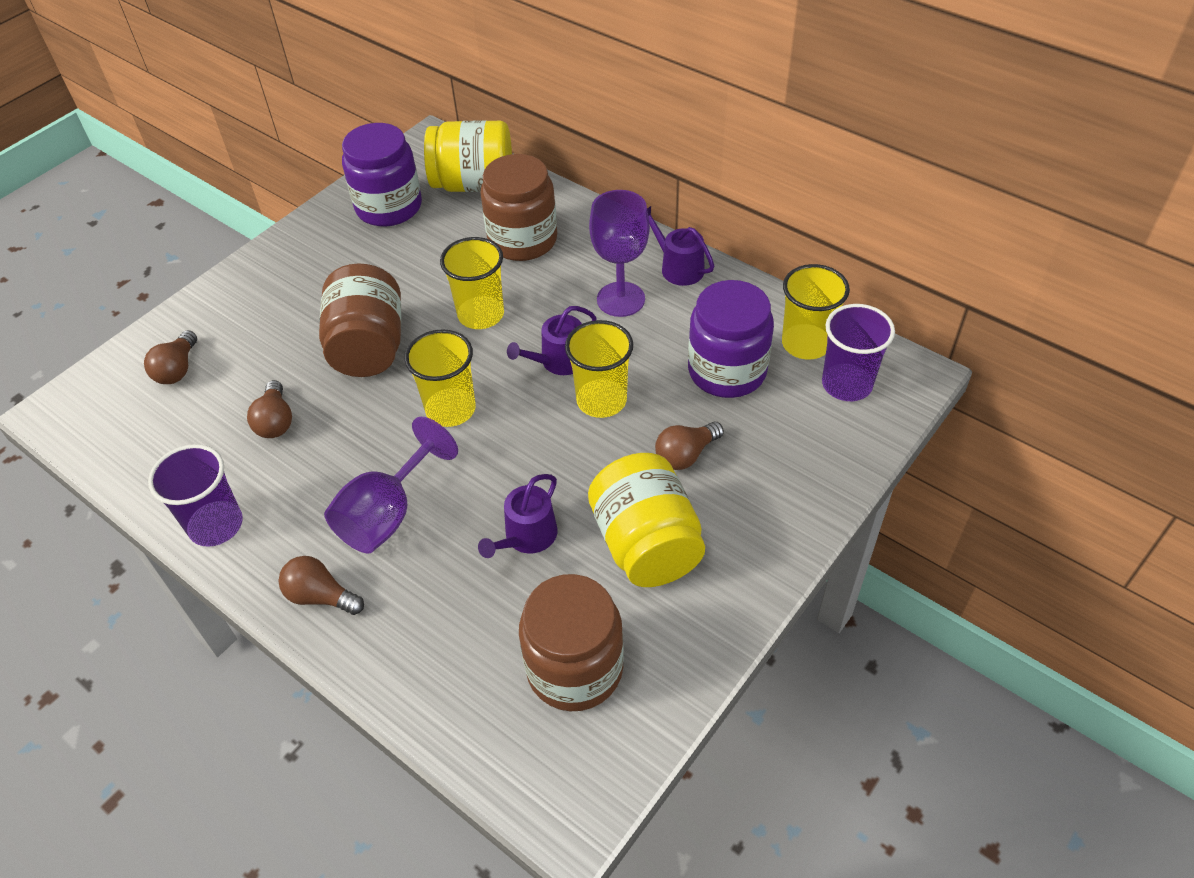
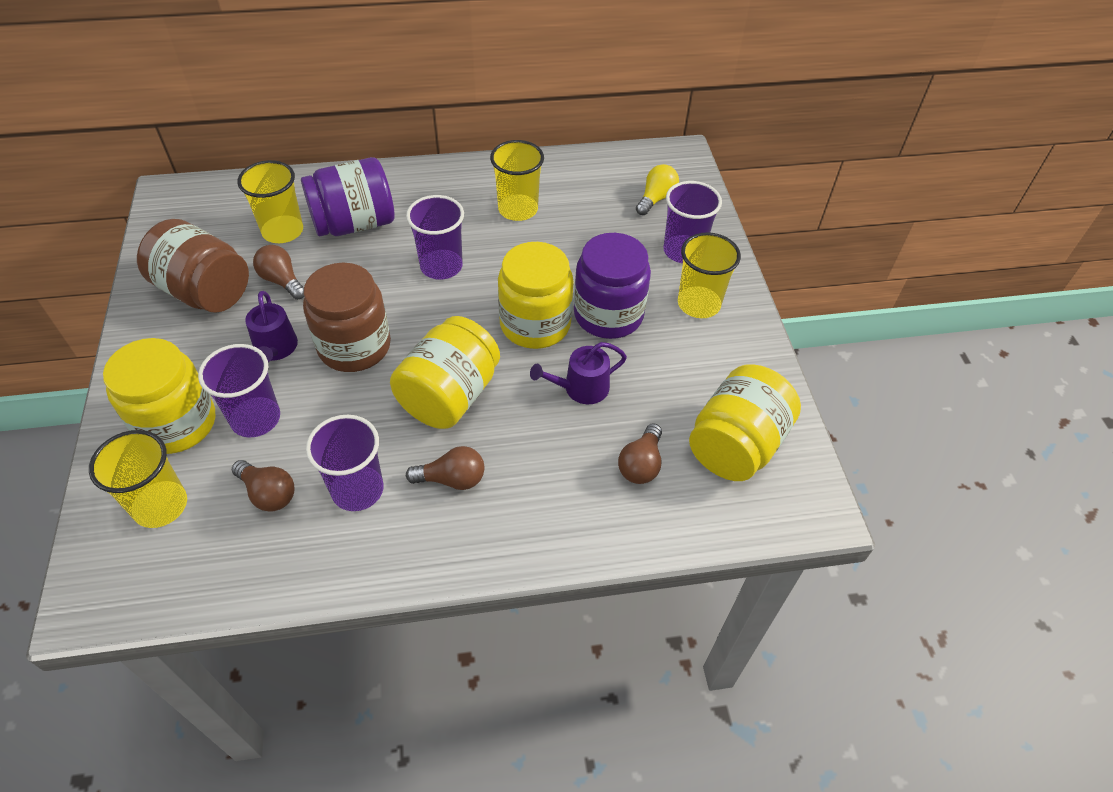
brown jar: [319,263,401,377] [480,154,557,261] [519,574,624,711] = 3 -> [137,219,249,313] [303,263,391,372] = 2
purple cup: [148,444,243,547] [822,304,895,401] = 2 -> [198,344,280,437] [306,415,384,511] [406,195,464,280] [663,181,722,263] = 4
purple goblet: [324,417,458,553] [589,190,650,317] = 2 -> none = 0
purple watering can: [478,474,558,558] [507,306,597,375] [647,206,714,286] = 3 -> [245,291,298,362] [530,342,627,404] = 2
yellow jar: [424,120,512,192] [588,453,705,587] = 2 -> [103,338,215,454] [390,316,500,429] [498,242,573,349] [689,364,801,481] = 4
yellow light bulb: none = 0 -> [636,164,679,215] = 1

